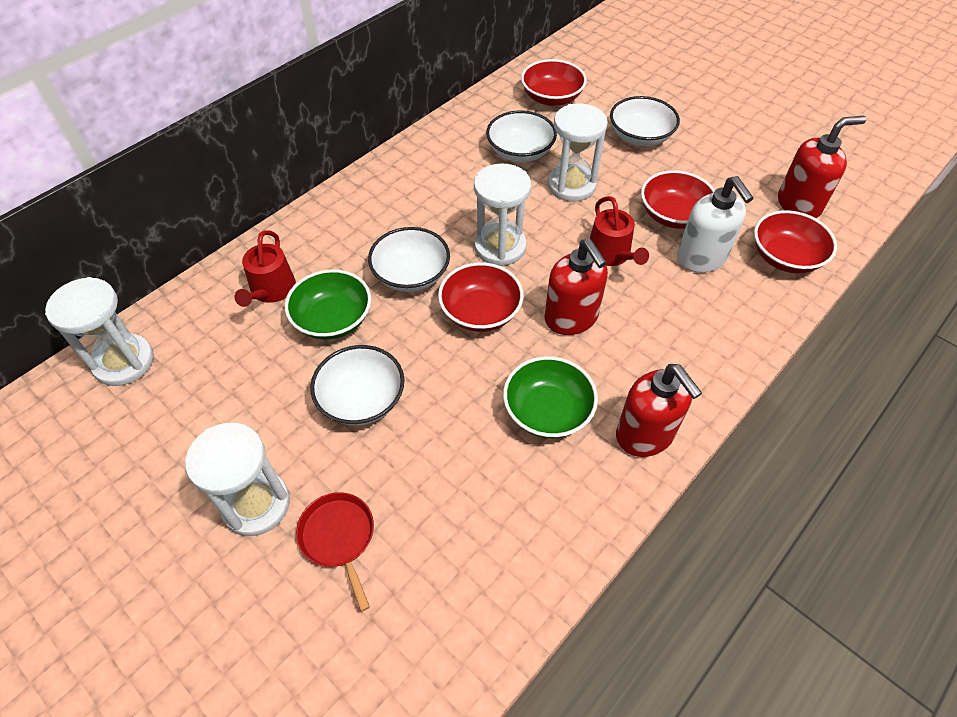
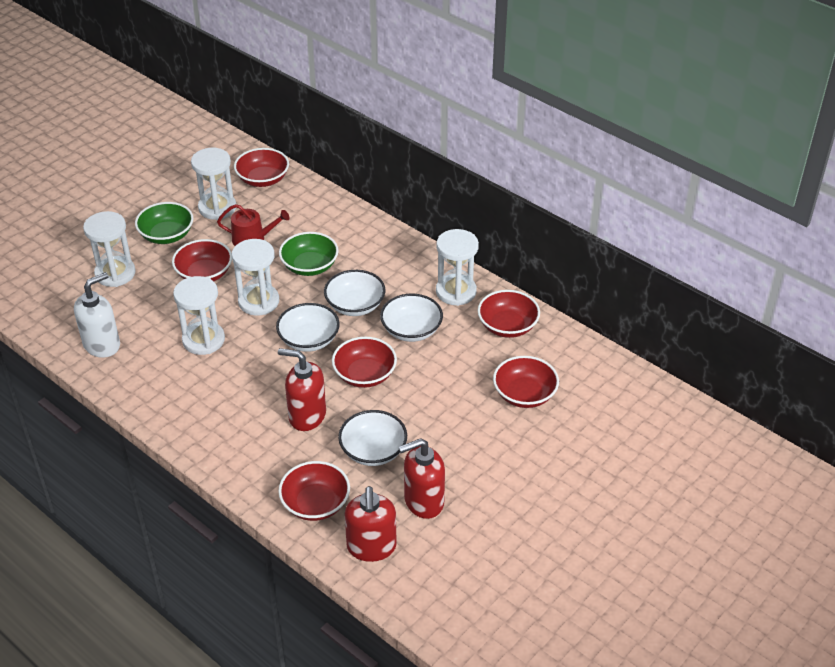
red bowl: [438,262,524,332] [521,59,587,106] [641,170,715,229] [754,210,837,273] = 4 -> [172,239,232,281] [234,148,289,187] [278,461,350,521] [332,337,397,388] [478,290,540,338] [493,356,559,408] = 6
red pan: [296,492,374,612] = 1 -> none = 0
red watering can: [234,230,296,307] [590,196,649,266] = 2 -> [217,204,290,246] = 1
white hourglass: [45,277,154,386] [185,423,290,536] [474,163,531,266] [548,103,608,202] = 4 -> [83,211,135,287] [173,276,225,355] [191,148,236,220] [232,239,279,316] [436,229,479,306] = 5

